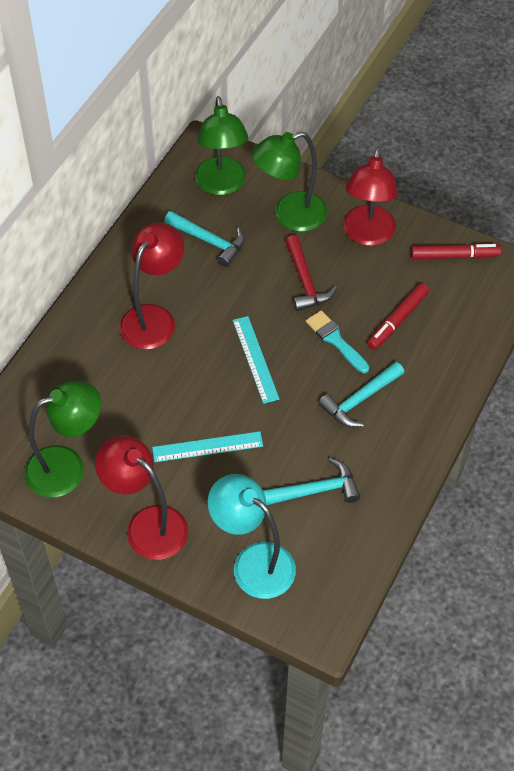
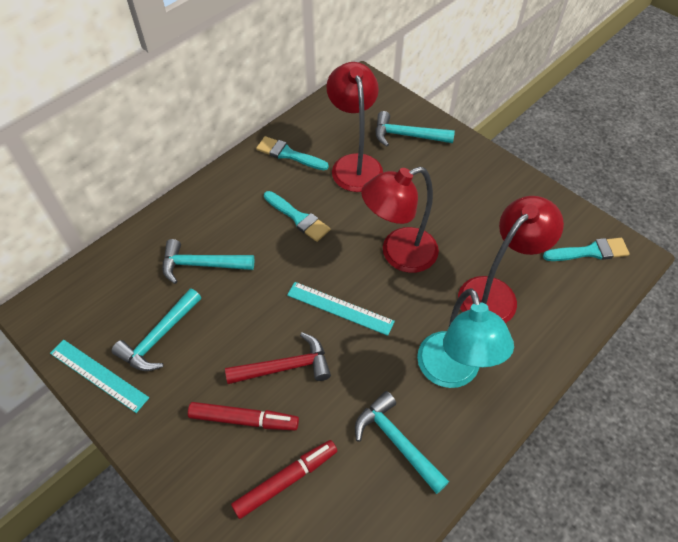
green lamp: [24,381,101,497] [195,96,248,195] [252,131,327,232] = 3 -> none = 0
turquoise brush: [306,310,369,373] = 1 -> [256,136,329,170] [264,191,330,242] [543,238,630,261] = 3
turquoise hammer: [164,211,245,267] [263,458,360,505] [318,362,405,427] = 3 -> [111,288,201,371] [163,239,254,284] [355,391,449,494] [375,111,455,147] = 4

